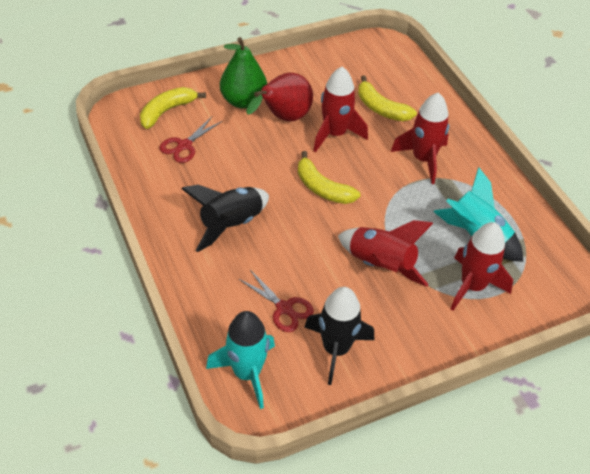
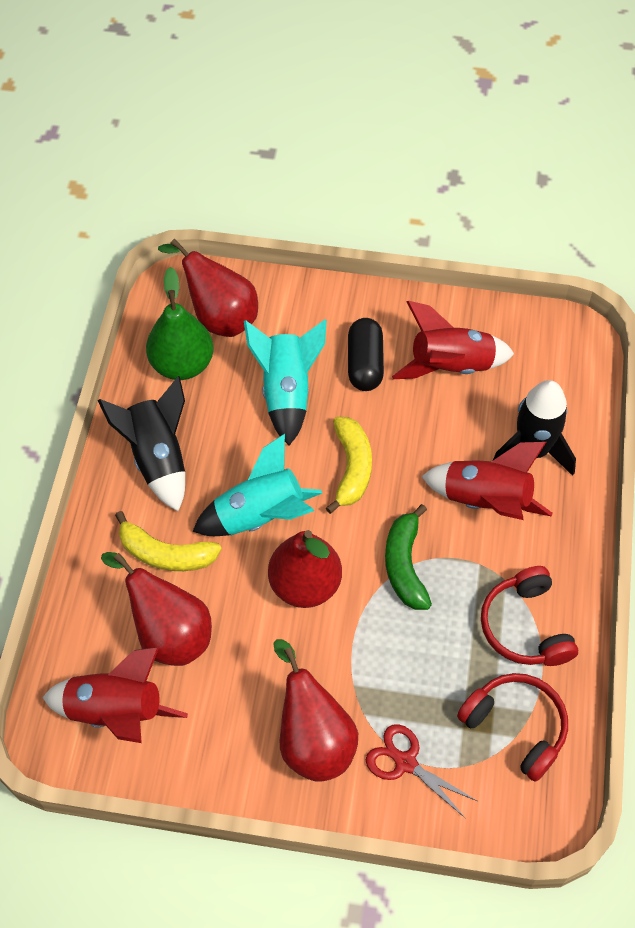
black capsule: none = 0 -> [348,318,384,391] = 1
green banana: none = 0 -> [385,504,432,610] = 1
red headphones: none = 0 -> [457,673,568,782] [481,566,578,666] = 2
red pear: [246,73,313,122] = 1 -> [101,552,212,666] [158,239,258,337] [268,530,342,608] [273,639,358,782] = 4
red rocket: [313,67,368,152] [338,220,433,287] [391,92,449,184] [451,222,513,311] = 4 -> [42,647,188,743] [392,301,514,379] [421,442,552,520] = 3
red scissors: [160,116,222,163] [239,270,314,332] = 2 -> [366,724,477,818] = 1
yellow banana: [140,87,206,129] [298,151,361,204] [358,76,417,121] = 3 -> [115,511,221,571] [326,417,372,514] = 2

